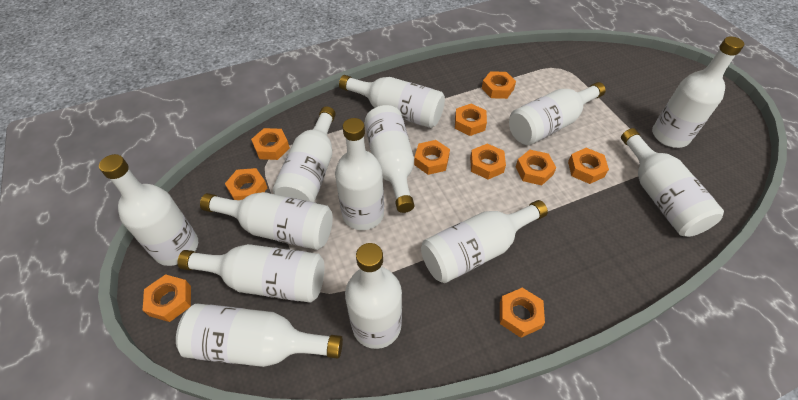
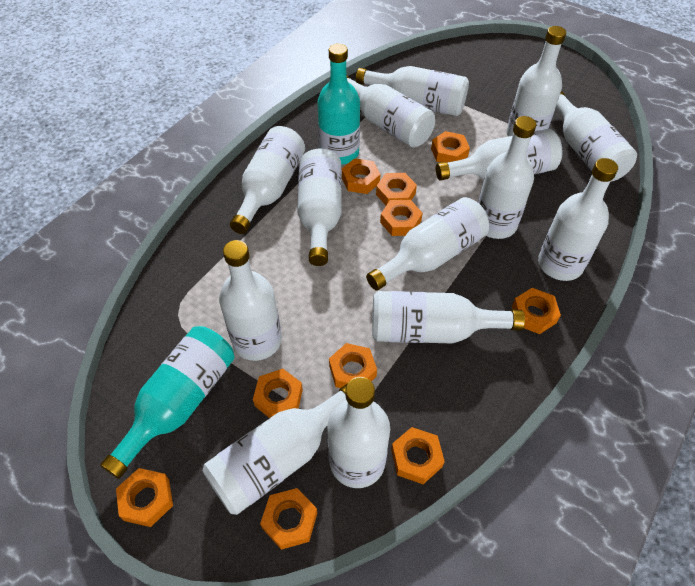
turquoise bottle: none = 0 -> [100,326,234,479] [317,43,360,165] = 2
white bottle: [99,154,198,266] [176,304,343,367] [178,244,324,303] [200,192,333,250] [273,106,336,202] [335,118,384,230] [339,75,445,128] [345,243,402,349] [365,105,414,213] [421,200,548,283] [509,82,606,145] [621,128,724,237] [652,36,744,148] = 13 -> [203,384,347,515] [219,240,282,361] [230,126,305,234] [297,149,342,266] [327,377,390,488] [347,76,435,148] [356,66,469,116] [366,197,489,290] [372,291,525,344] [436,129,563,180] [478,116,536,239] [506,26,566,137] [538,158,618,281] [556,91,637,182] = 14

